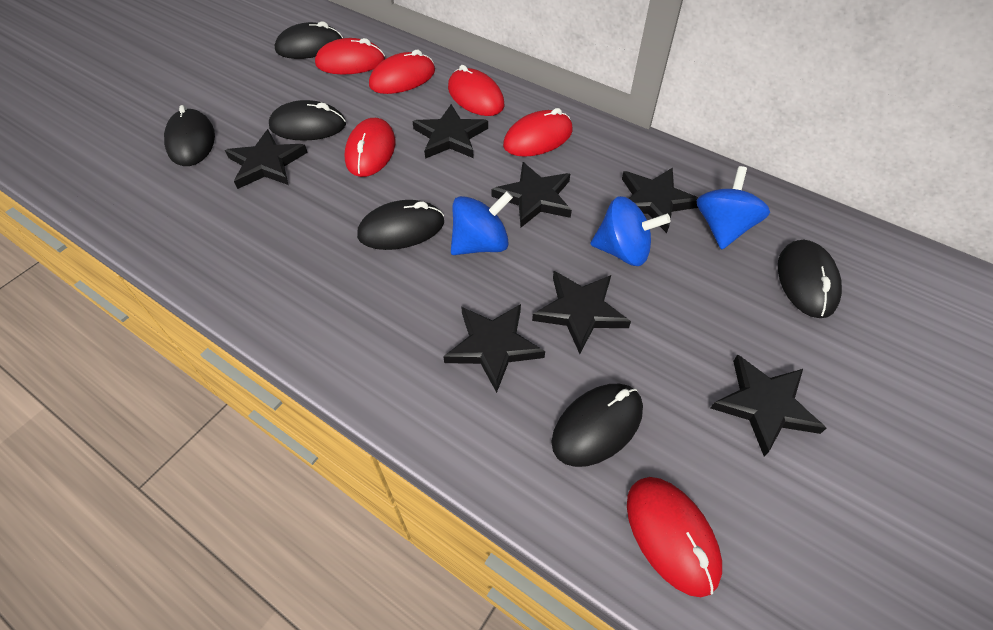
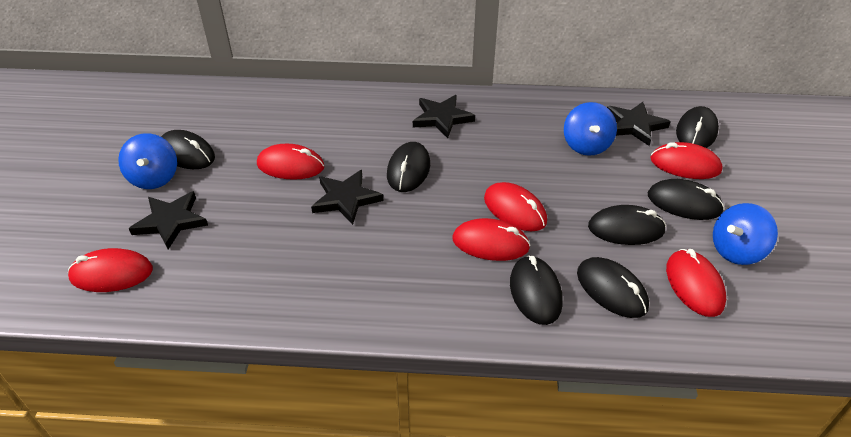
black mouse: [164,105,215,166] [269,100,346,141] [275,21,343,59] [357,200,444,250] [552,384,643,467] [778,240,842,318] = 6 -> [161,130,215,169] [387,142,430,192] [510,255,563,325] [577,257,649,318] [588,205,666,245] [648,179,724,220] [676,106,719,148] = 7
black star: [225,129,308,189] [412,104,488,159] [443,304,545,393] [492,162,572,227] [532,271,631,354] [622,168,699,233] [710,354,826,456] = 7 -> [129,191,208,249] [311,170,384,225] [413,95,475,138] [607,102,671,146] = 4

